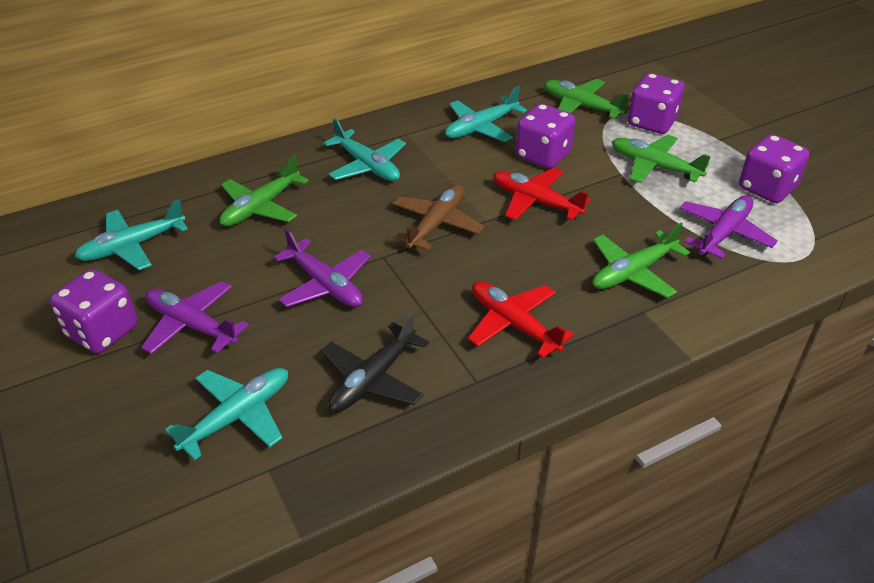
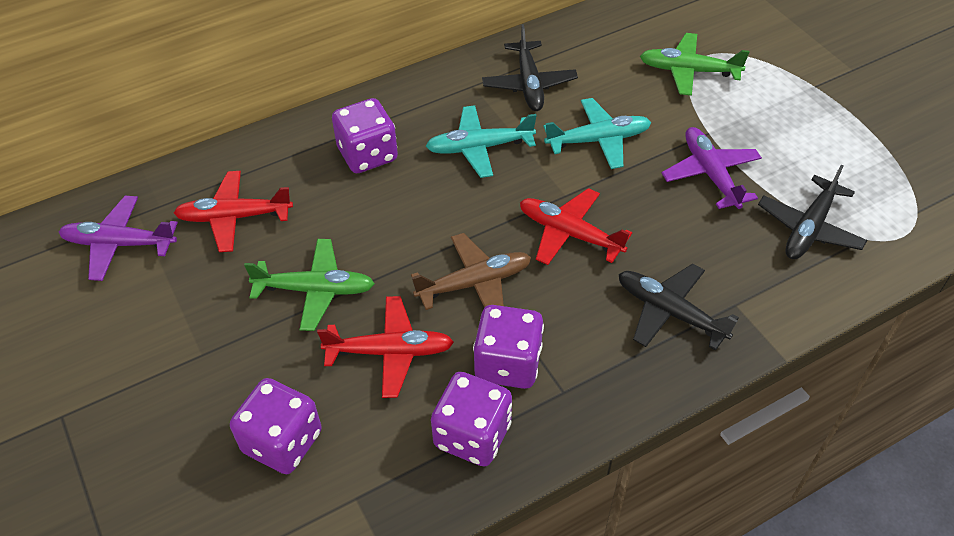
black plane: [322,312,429,412] = 1 -> [482,24,578,111] [619,264,739,351] [758,165,867,259] = 3
green plane: [220,155,309,226] [544,79,630,119] [593,223,690,298] [612,135,711,183] = 4 -> [244,239,375,331] [640,33,750,96] = 2
purple plane: [141,281,249,354] [274,228,371,307] [679,195,778,259] = 3 -> [59,196,178,281] [662,127,762,209] = 2
red plane: [468,281,574,358] [493,168,591,221] = 2 -> [174,171,293,252] [317,296,454,398] [520,188,632,265] = 3
turquoise plane: [74,199,188,270] [165,368,288,460] [323,118,406,181] [445,86,527,142] = 4 -> [426,105,537,178] [543,98,651,169] = 2

